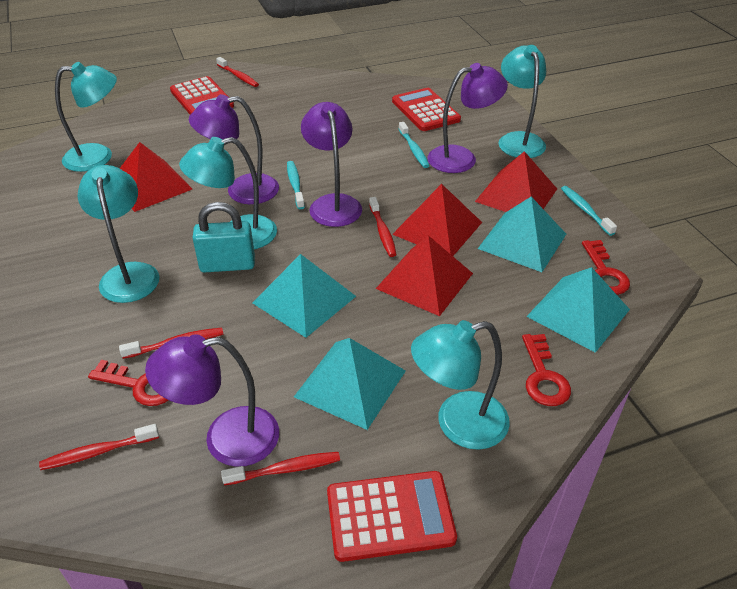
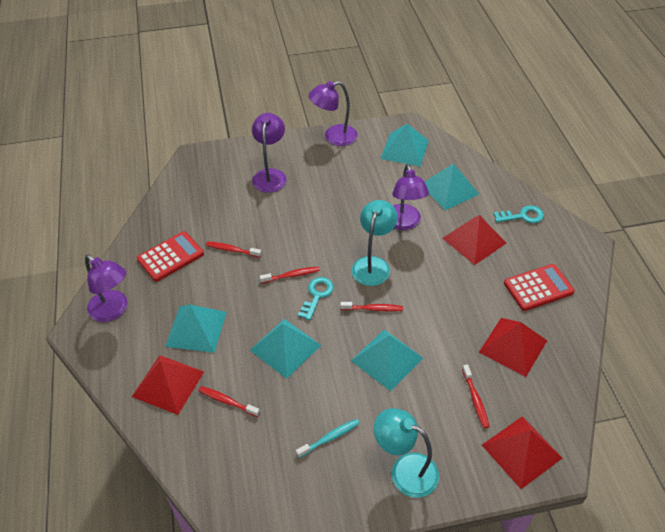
red calculator: [170,76,234,115] [327,471,457,562] [392,88,461,131] = 3 -> [137,231,204,282] [504,264,575,311] = 2
red key: [88,360,169,406] [522,334,571,406] [582,240,630,295] = 3 -> none = 0
turquoise key: none = 0 -> [298,277,334,320] [493,205,544,223] = 2
turquoise lamp: [55,62,117,172] [78,165,160,303] [179,137,277,249] [411,320,510,450] [498,45,546,158] = 5 -> [352,200,397,286] [374,408,439,498] = 2
turquoise padlock: [193,202,255,273] = 1 -> none = 0
turquoise pyramid: [252,254,356,338] [294,338,406,430] [478,197,566,272] [526,267,630,353] = 4 -> [165,305,227,353] [250,319,321,379] [351,330,423,391] [380,124,429,167] [425,163,479,210] = 5
turquoise toothbrush: [287,161,305,209] [399,122,430,168] [561,186,617,236] = 3 -> [296,419,360,458] = 1

